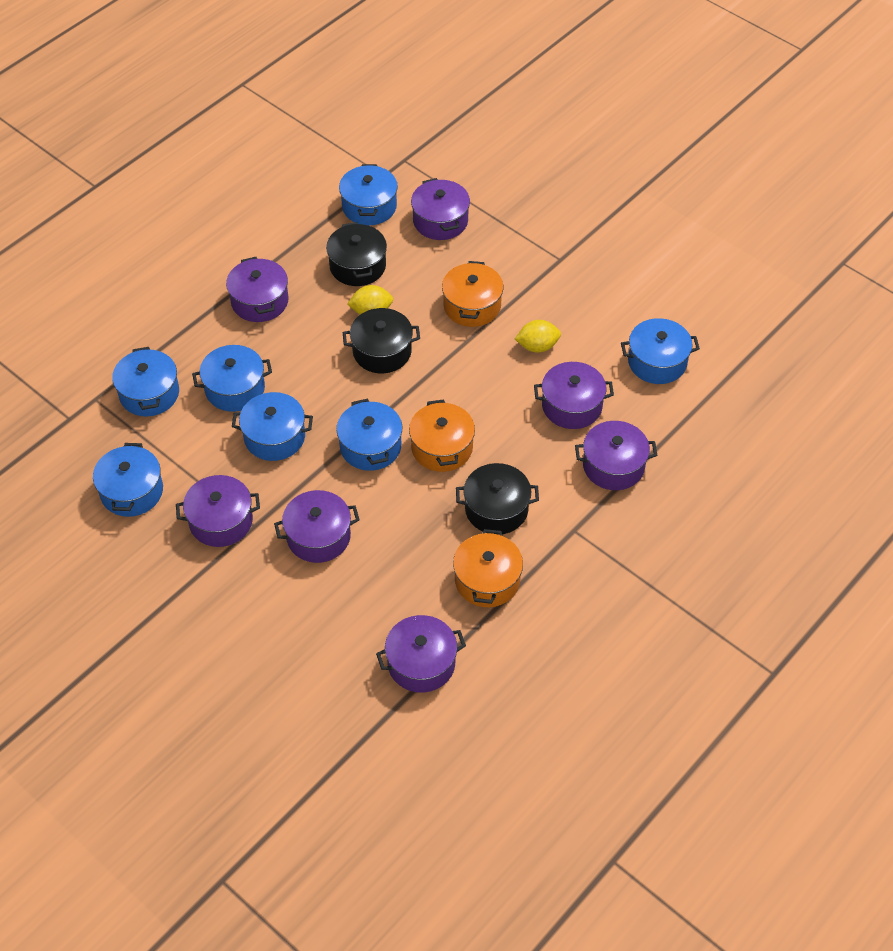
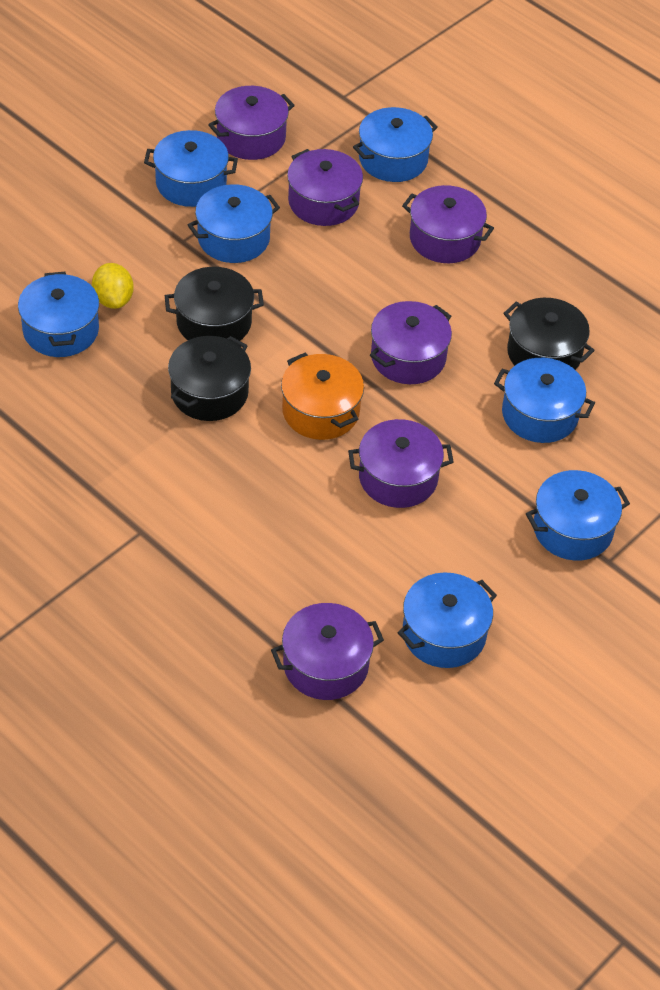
orange pot: [409,399,475,472] [442,261,503,327] [453,529,523,607] = 3 -> [281,353,364,440] = 1
purple pot: [176,475,260,547] [226,257,288,322] [274,490,360,563] [376,615,466,693] [411,178,470,240] [534,362,614,429] [575,421,657,490] = 7 -> [208,86,295,160] [271,603,384,700] [287,149,363,226] [348,419,454,508] [370,301,452,384] [402,185,494,263] = 6
yellow lemon: [347,285,393,315] [515,320,561,353] = 2 -> [92,263,134,309] = 1

